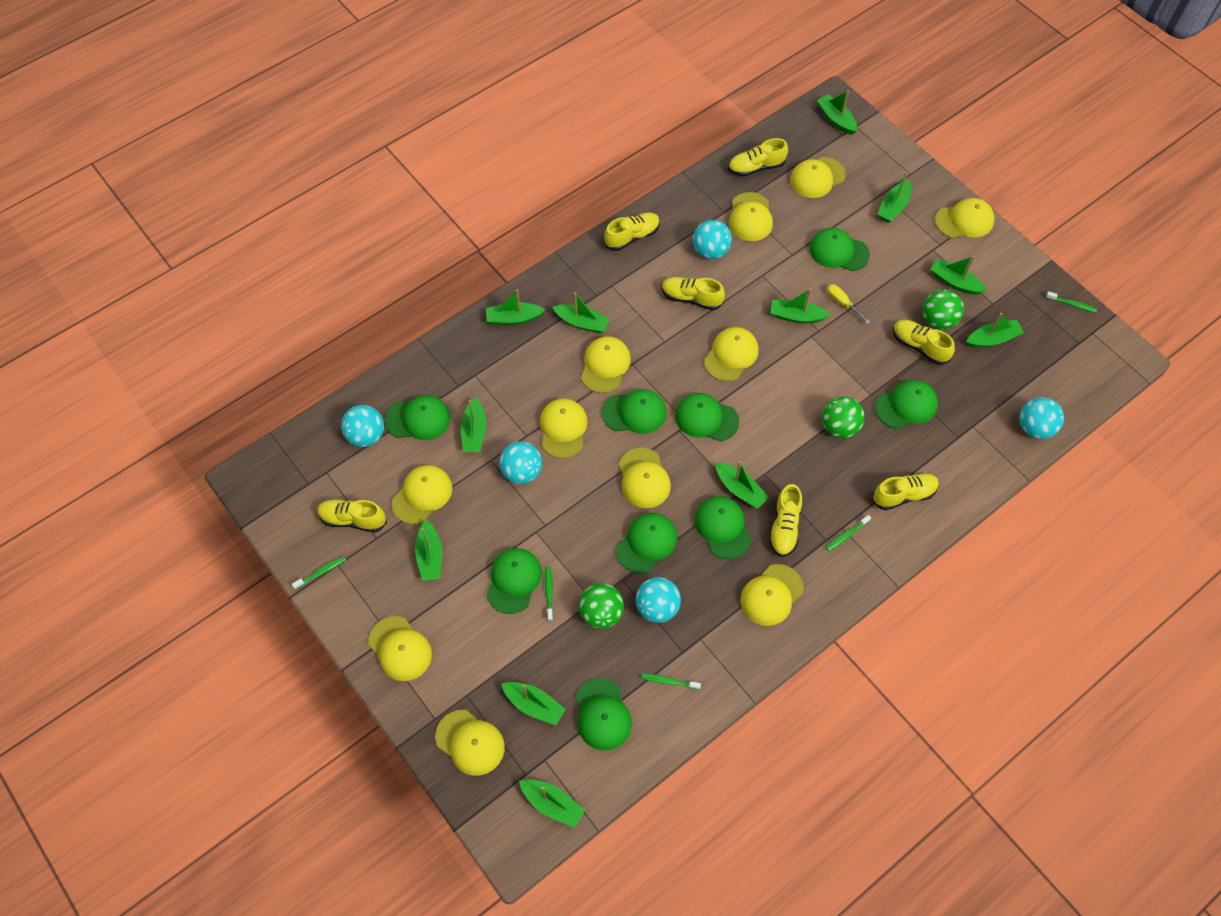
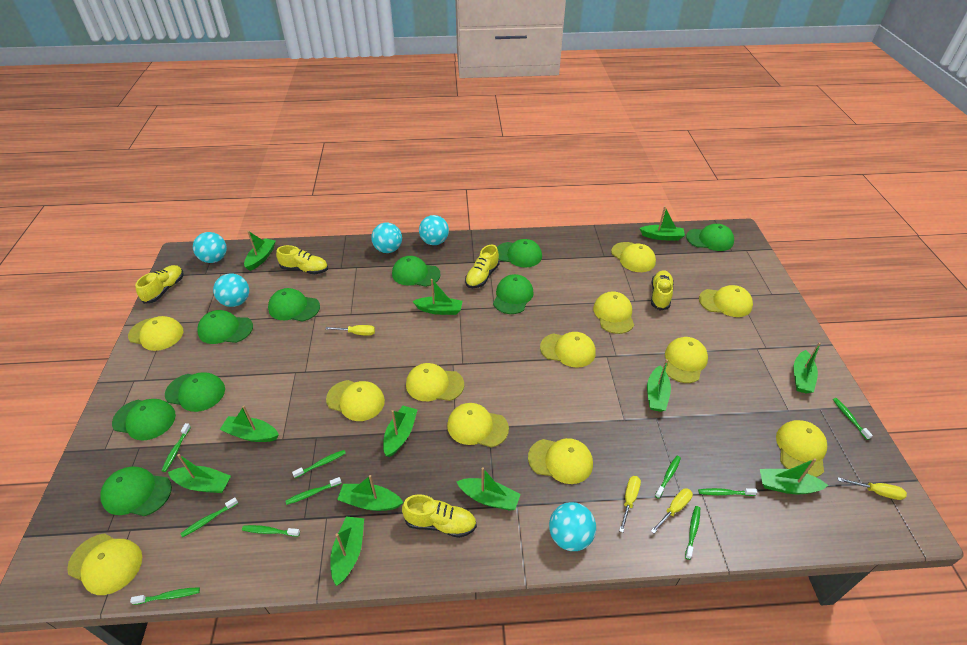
green ball: [579,583,624,629] [822,396,865,438] [922,289,964,330] = 3 -> none = 0
green toothbrush: [292,556,345,589] [545,566,553,621] [641,673,701,690] [826,515,871,551] [1046,291,1097,312] = 5 -> [130,587,200,605] [162,423,191,472] [180,497,238,537] [242,525,300,536] [285,477,342,505] [292,450,346,478] [655,456,681,499] [685,506,700,560] [698,488,757,496] [833,398,873,440] = 10
yellow cap: [369,616,432,681] [391,465,452,524] [435,710,505,776] [540,398,588,458] [581,336,631,393] [619,448,671,508] [704,327,759,381] [729,192,773,241] [740,564,804,626] [790,157,846,198] [935,198,994,238] = 11 -> [67,533,142,595] [128,316,183,351] [326,380,385,421] [406,363,464,401] [447,403,509,448] [528,438,593,484] [540,332,596,368] [593,291,634,334] [611,242,656,272] [665,337,708,383] [699,285,753,317] [776,420,827,477] = 12
yellow screwdriver: [827,284,870,324] = 1 -> [326,325,375,336] [619,476,641,532] [651,488,693,533] [838,477,907,500] = 4
yellow shoe: [317,499,387,532] [604,212,660,251] [662,277,725,310] [728,138,788,177] [769,484,802,557] [872,473,939,510] [893,320,955,365] = 7 -> [135,265,183,304] [276,245,328,274] [402,494,477,538] [465,245,500,288] [651,270,674,310] = 5

